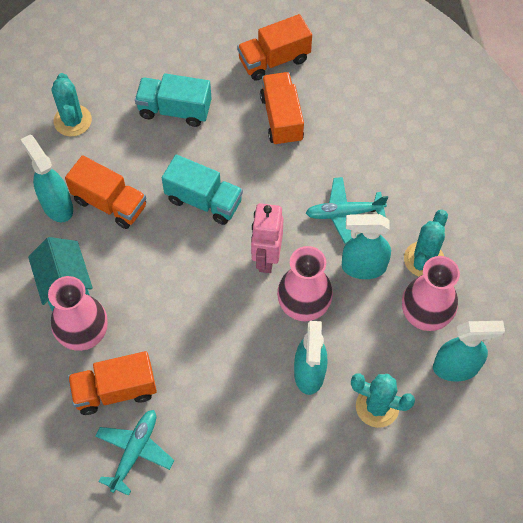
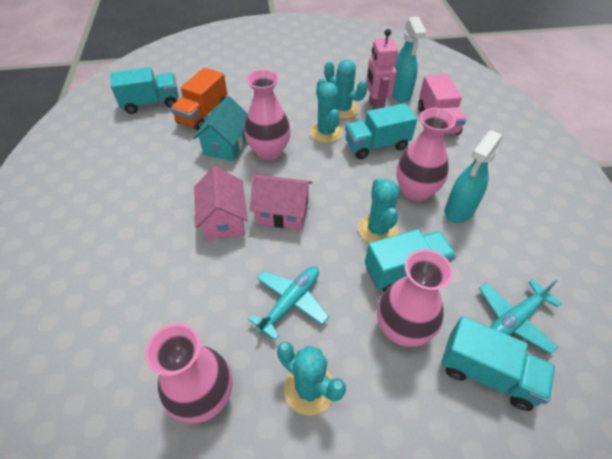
orange truck: [65,155,146,229] [68,351,157,415] [237,14,312,81] [260,72,304,146] = 4 -> [171,67,227,130] = 1
pink house: none = 0 -> [194,166,247,241] [249,174,312,230] = 2
pink truck: none = 0 -> [418,74,466,135] = 1
pink vase: [48,276,108,351] [277,246,333,321] [402,256,460,331] = 3 -> [145,324,232,423] [244,69,291,161] [377,249,453,347] [396,108,456,202] = 4
turquoise cactus: [51,73,92,137] [351,373,415,428] [404,210,448,276] = 3 -> [277,342,346,416] [310,78,343,143] [324,60,368,119] [358,177,399,243] = 4
turquoise spray bottle: [21,135,73,222] [294,321,327,395] [342,214,391,279] [433,321,505,381] = 4 -> [392,16,426,103] [444,130,503,223] = 2
turquoise truck: [135,74,212,127] [162,155,243,225] = 2 -> [111,67,178,114] [345,103,417,159] [365,229,456,292] [441,316,555,411] = 4

